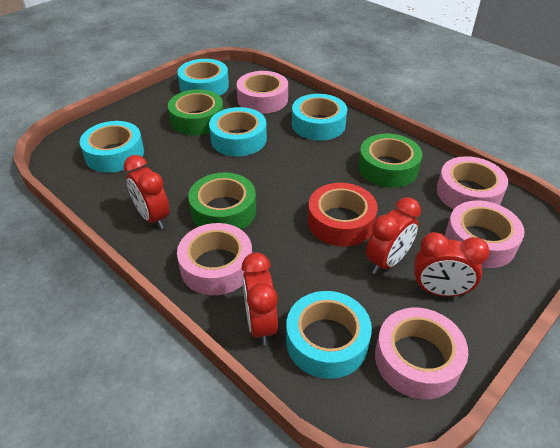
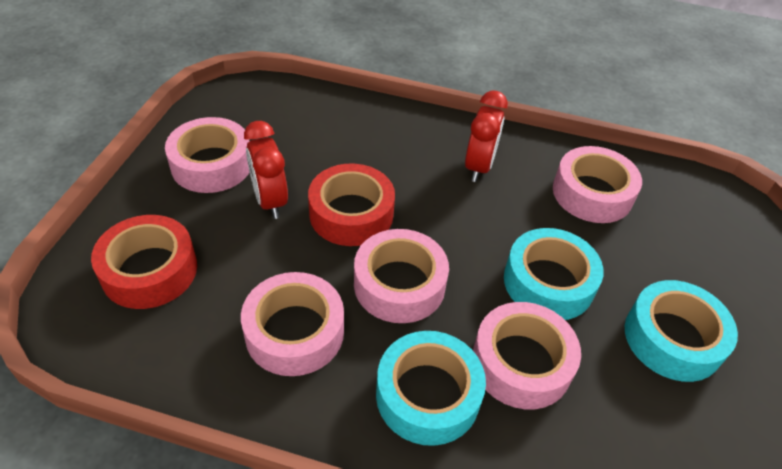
green tape: [168,89,223,136] [188,172,256,230] [358,133,422,188] = 3 -> none = 0
red clock: [123,155,170,229] [242,253,278,345] [366,197,421,274] [415,232,490,297] = 4 -> [244,121,288,219] [465,91,508,182] = 2
red tape: [308,183,377,246] = 1 -> [91,215,197,309] [308,164,395,246] = 2
turquoise tape: [80,121,144,173] [177,59,229,96] [209,107,267,156] [286,291,372,379] [292,94,347,140] = 5 -> [376,331,486,446] [504,228,604,320] [625,280,738,382] = 3

